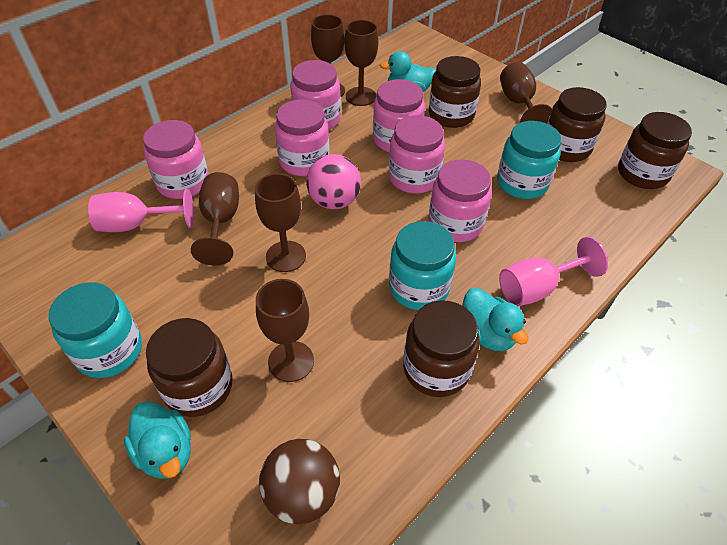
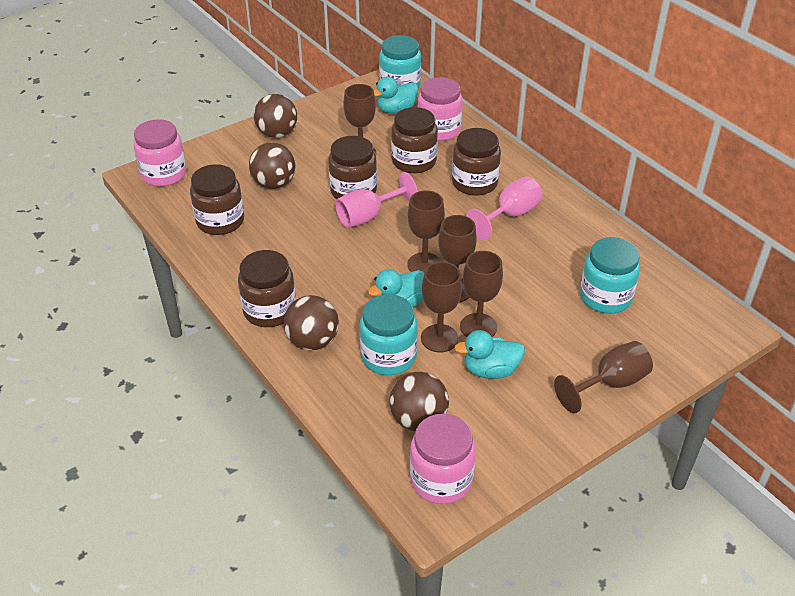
brown ball: [259,439,340,524] = 1 -> [249,142,295,189] [254,94,297,138] [283,295,339,351] [389,372,449,431] = 4
pink ball: [306,154,361,209] = 1 -> none = 0
pink jar: [143,120,209,199] [275,100,330,176] [290,60,341,130] [373,79,425,152] [389,115,445,194] [428,159,492,242] = 6 -> [133,119,187,187] [410,414,476,504] [418,77,463,141] = 3

